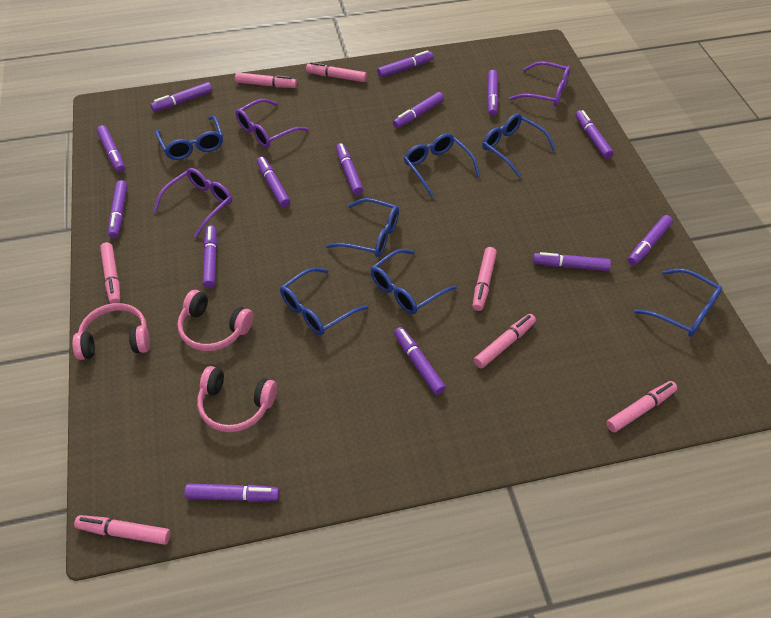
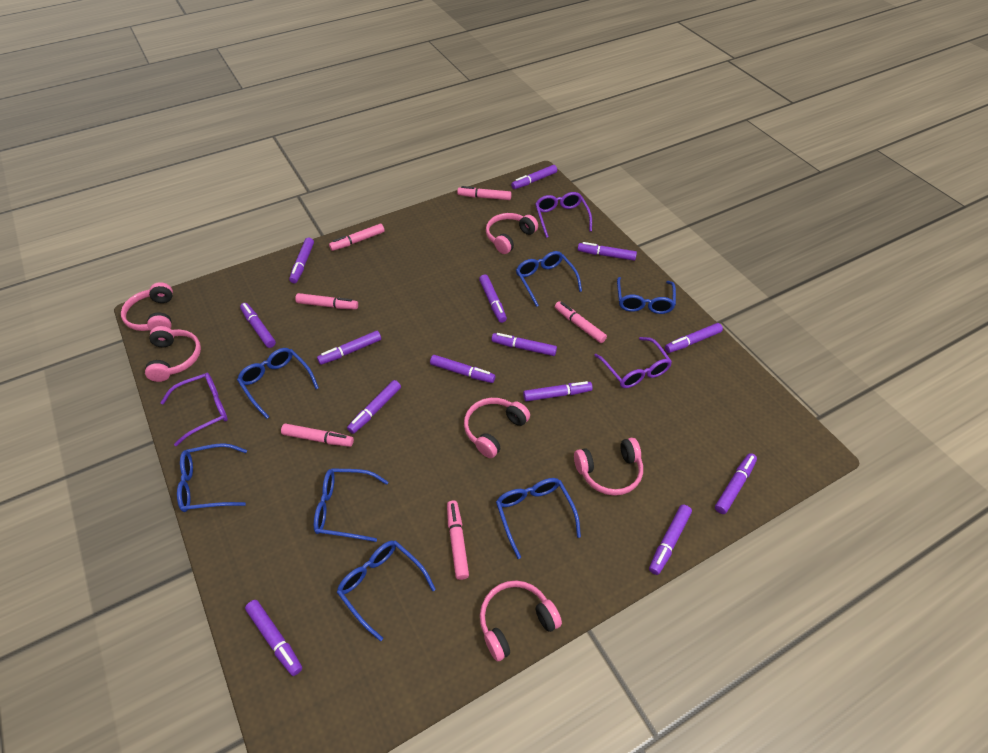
pink headphones: [72,303,150,360] [177,290,254,351] [197,366,277,432] = 3 -> [121,282,173,331] [145,326,201,382] [464,398,530,458] [480,581,562,661] [486,213,538,254] [574,438,643,496] = 6
pink marker: [74,515,171,545] [100,242,120,304] [235,72,297,88] [306,62,367,82] [472,247,497,311] [474,314,536,368] [606,381,677,433] = 7 -> [281,424,354,447] [295,293,358,310] [329,224,385,251] [447,500,469,580] [457,186,512,200] [555,301,607,343] = 6

